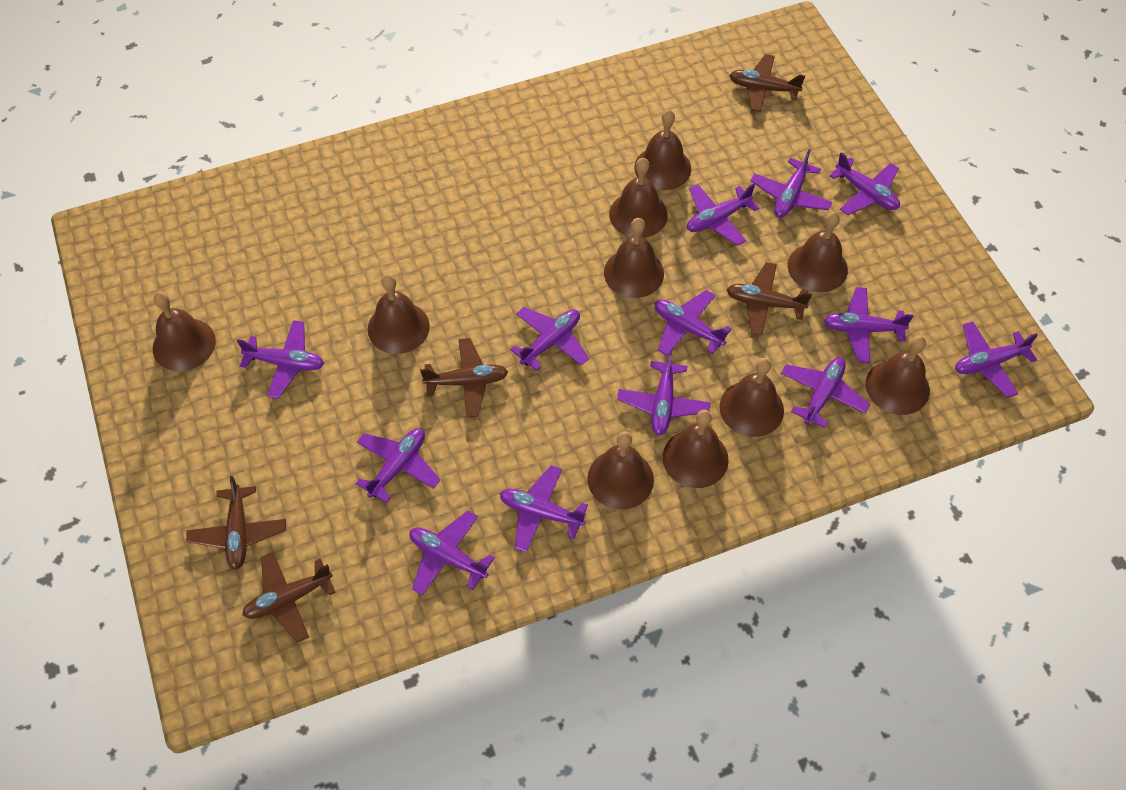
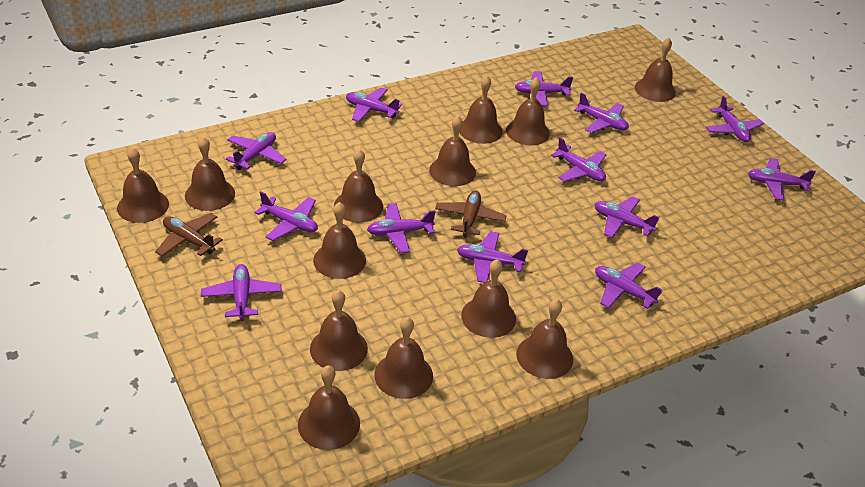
brown bell: [153,292,216,371] [368,274,430,354] [587,431,654,510] [604,218,664,298] [609,158,668,238] [634,110,691,190] [663,410,729,488] [719,358,784,437] [788,212,848,292] [866,336,930,415] = 10 -> [117,148,169,223] [185,137,235,211] [298,366,360,450] [310,290,368,371] [313,202,366,279] [334,149,383,222] [374,317,433,399] [429,116,476,186] [459,76,503,144] [461,259,516,338] [506,77,550,145] [516,299,573,379] [635,38,676,102] = 13
brown plane: [186,476,286,570] [242,552,336,643] [420,338,508,418] [726,262,812,335] [729,54,805,112] = 5 -> [155,213,223,256] [435,191,507,238] = 2

